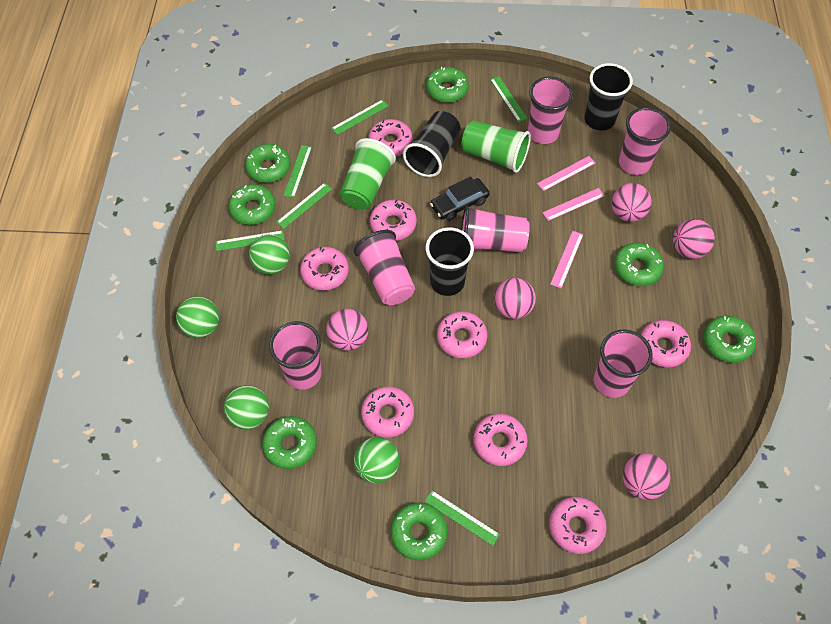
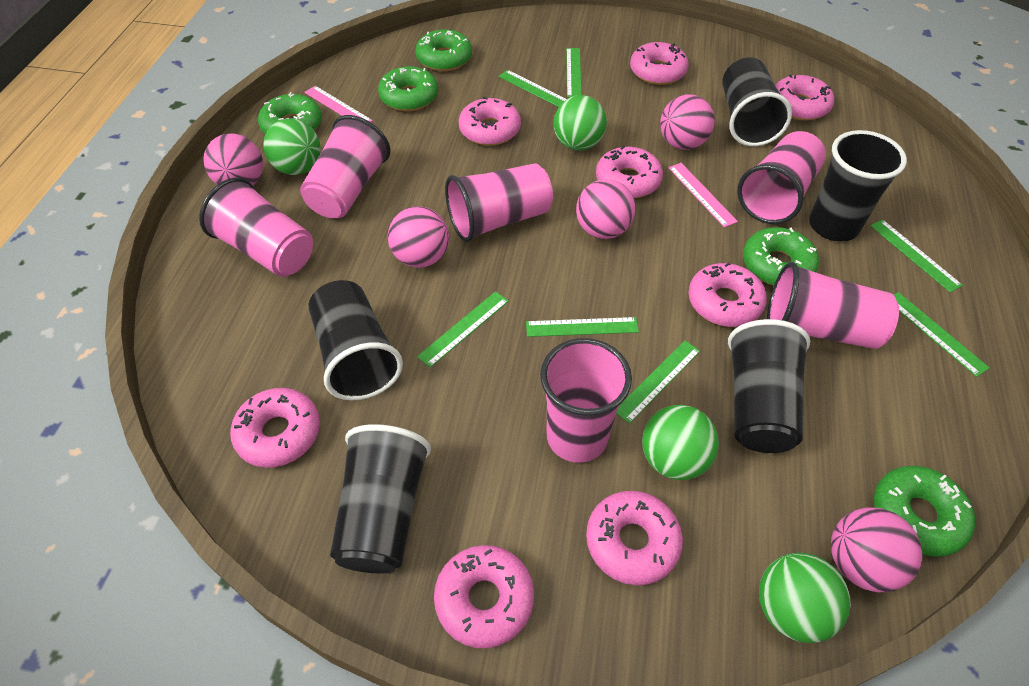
black car: [430,176,490,221] = 1 -> none = 0
black cup: [403,111,461,177] [426,227,474,296] [584,63,633,131] = 3 -> [309,280,403,401] [330,424,431,574] [722,58,792,146] [728,319,810,453] [809,130,907,241] = 5
green cup: [339,138,396,210] [461,120,531,173] = 2 -> none = 0
green donut: [228,184,276,225] [245,144,291,183] [262,416,317,469] [391,502,448,560] [426,67,469,103] [614,243,664,286] [704,316,756,363] = 7 -> [258,92,322,134] [378,66,438,111] [415,29,472,71] [743,227,819,285] [874,466,975,557] = 5
green ruler: [215,230,285,251] [276,183,332,229] [284,145,312,198] [331,100,388,135] [425,491,500,546] [490,76,528,122] = 6 -> [417,291,509,368] [498,70,567,107] [526,317,639,337] [566,48,582,98] [616,340,700,424] [871,219,963,292] [894,292,990,377] = 7
pink ruler: [537,156,595,191] [543,188,605,221] [550,231,583,288] = 3 -> [304,86,373,122] [668,163,738,228] = 2

